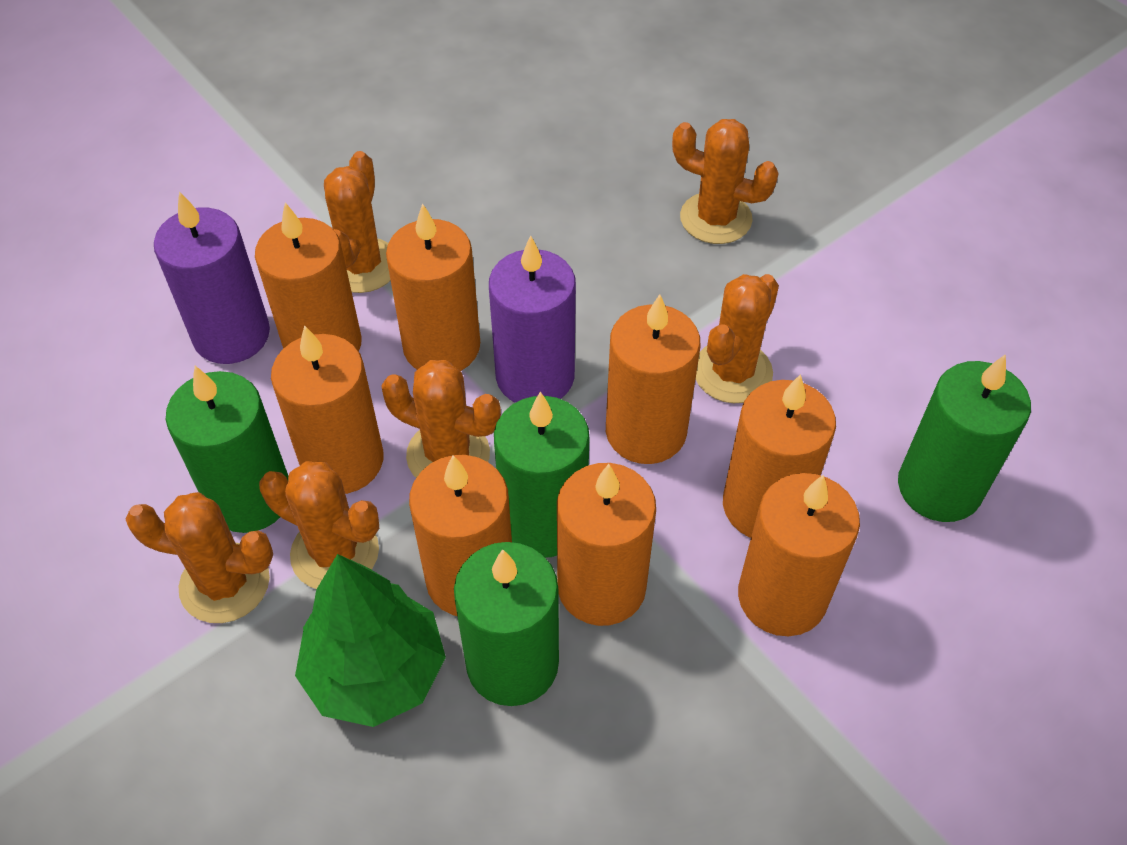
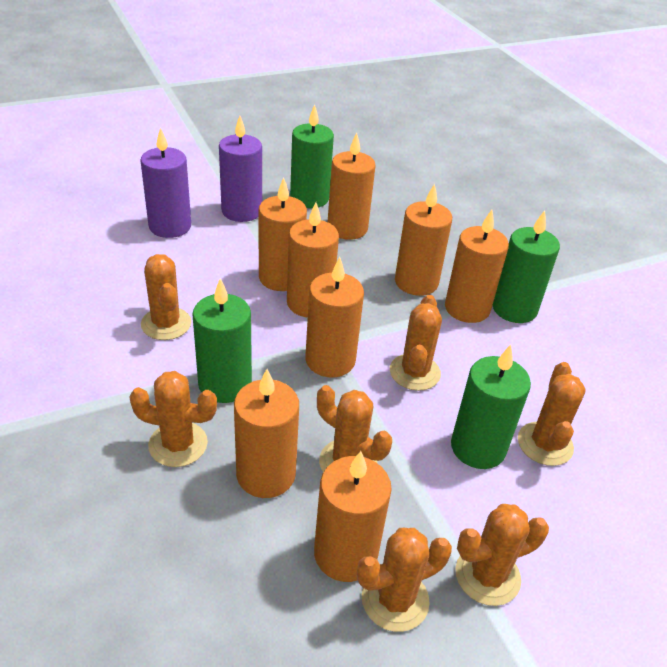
green tree: [295,554,446,727] = 1 -> none = 0
orange cactus: [126,492,273,623] [259,461,379,589] [324,151,391,293] [381,360,501,478] [672,119,779,244] [696,274,779,403] = 6 -> [129,371,217,467] [141,254,191,340] [317,385,392,472] [357,528,452,632] [390,295,442,391] [455,504,549,606] [518,362,586,466] = 7

